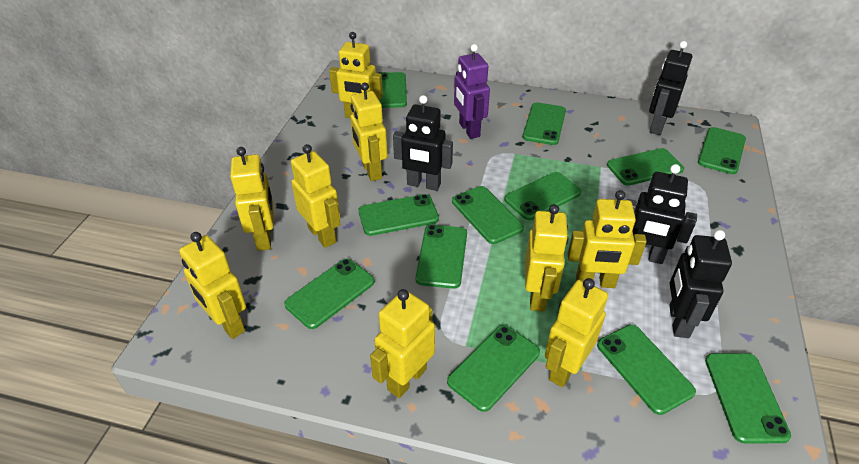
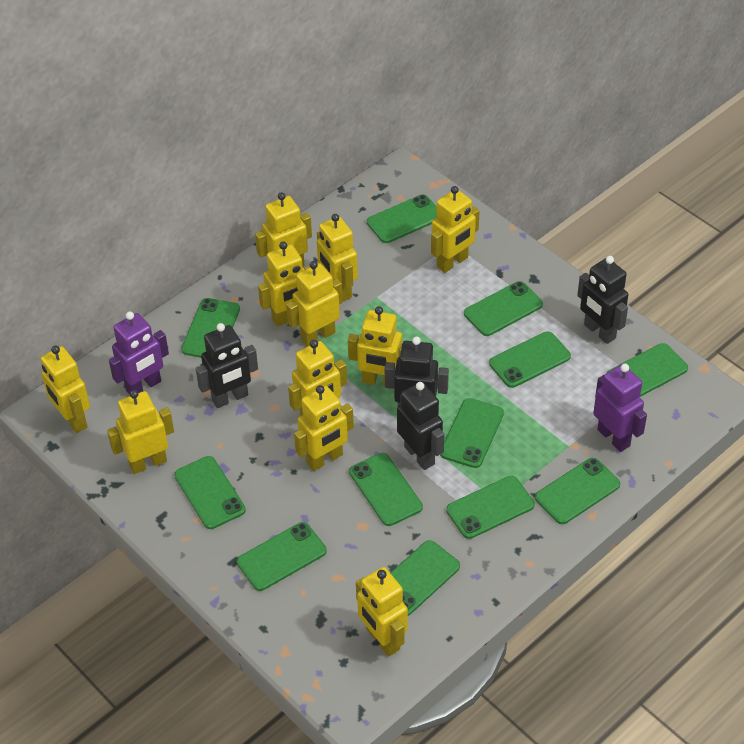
purple robot: [454,44,490,139] = 1 -> [109,311,169,395] [593,364,647,452] = 2
yellow robot: [179,232,246,339] [230,147,274,251] [291,144,340,248] [329,32,383,118] [350,83,388,181] [370,289,435,398] [525,204,569,311] [545,278,608,387] [568,190,647,288] = 9 -> [41,345,90,433] [107,390,174,474] [255,192,312,267] [258,241,310,327] [286,261,343,347] [288,340,347,416] [294,385,354,471] [317,214,358,301] [348,306,402,387] [356,567,408,656] [431,186,480,273] = 11

